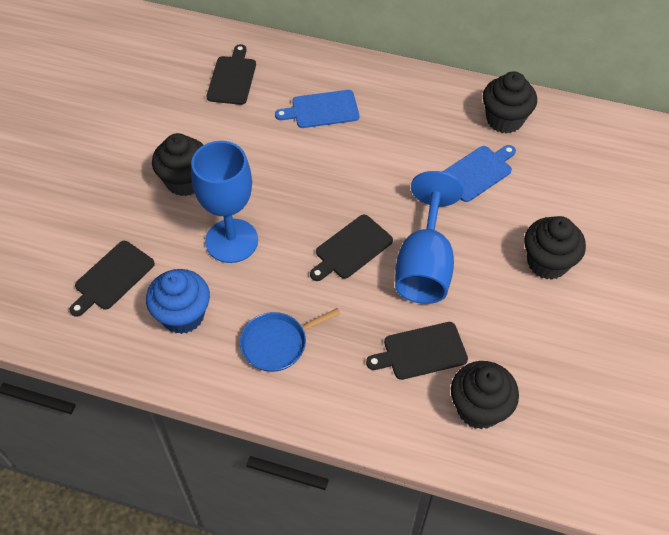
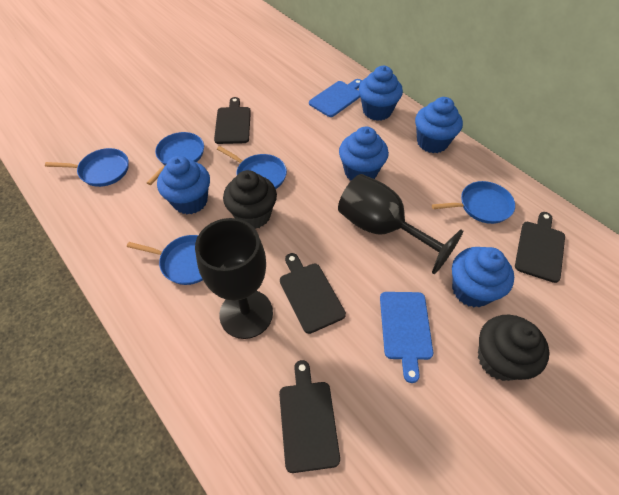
black cupcake: [152,133,203,196] [451,361,519,429] [483,72,537,134] [524,216,586,280] = 4 -> [223,170,277,229] [478,315,549,381] = 2
black goblet: none = 0 -> [195,218,273,339] [338,174,463,274] = 2
blue cupcake: [146,269,210,334] = 1 -> [157,156,210,214] [339,126,389,181] [359,66,403,121] [415,97,463,153] [452,247,514,307] = 5
blue goblet: [191,141,258,263] [395,171,463,304] = 2 -> none = 0
blue pan: [240,308,341,372] = 1 -> [45,148,129,187] [127,235,203,285] [147,132,204,185] [217,146,287,189] [432,181,515,224] = 5

